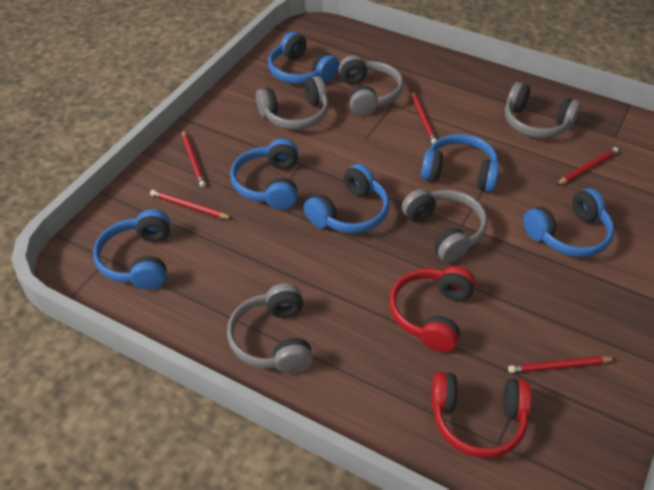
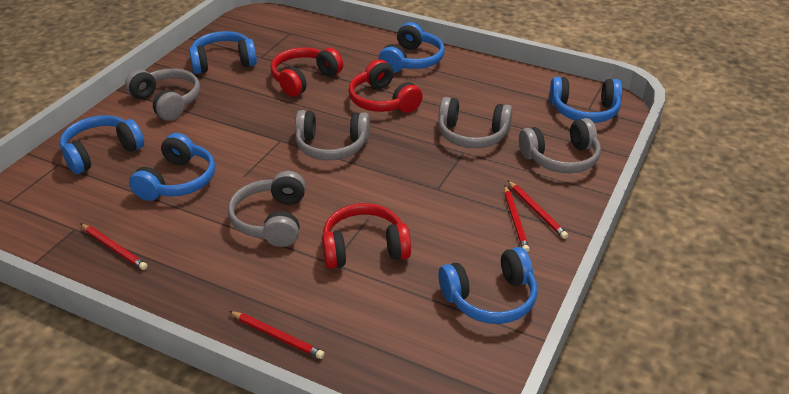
red headphones: [389,266,476,352] [431,372,532,458] = 2 -> [271,47,343,97] [322,203,411,269] [348,59,423,113] = 3
red pencil: [150,190,233,219] [182,130,206,187] [411,91,437,144] [508,356,616,373] [556,147,618,185] = 5 -> [81,224,148,270] [229,311,325,359] [504,186,530,252] [508,181,568,239] = 4

